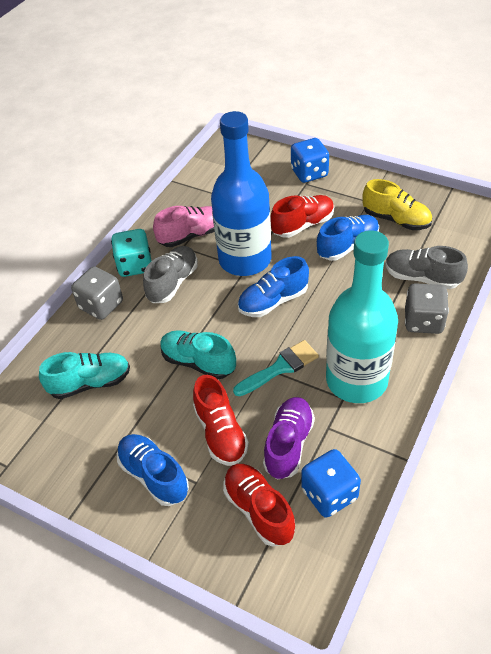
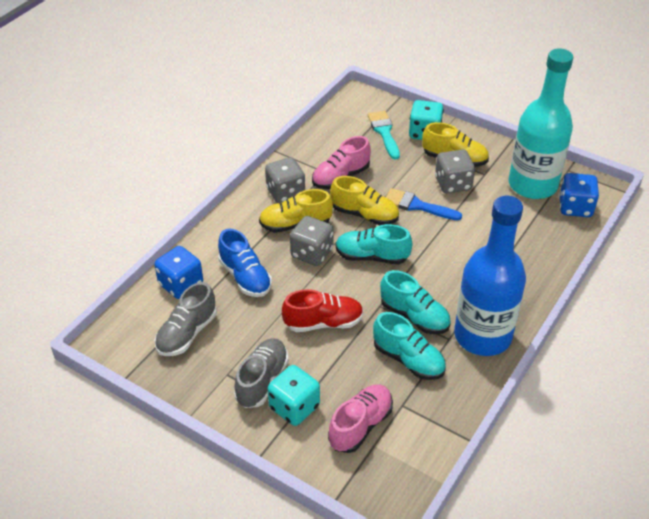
blue brush: none = 0 -> [386,188,462,220] = 1
blue shoe: [117,434,189,506] [238,256,309,317] [317,215,379,261] = 3 -> [218,229,272,297] = 1
grey dice: [71,267,123,320] [405,283,449,334] = 2 -> [265,157,305,203] [290,216,334,266] [435,150,475,194] = 3
pink shoe: [153,206,215,247] = 1 -> [312,136,371,189] [328,384,393,453] = 2
purple shoe: [263,397,315,480] = 1 -> none = 0
red shoe: [193,375,249,466] [223,464,295,547] [270,195,334,238] = 3 -> [282,289,364,332] = 1
turquoise dice: [111,229,151,277] = 1 -> [268,365,320,426] [409,100,444,140] = 2
turquoise shoe: [39,352,130,399] [160,330,236,379] = 2 -> [335,224,413,264] [373,312,446,380] [380,270,451,334] = 3
yellow shoe: [363,179,432,230] = 1 -> [259,189,333,233] [330,176,399,225] [422,122,489,167] = 3

